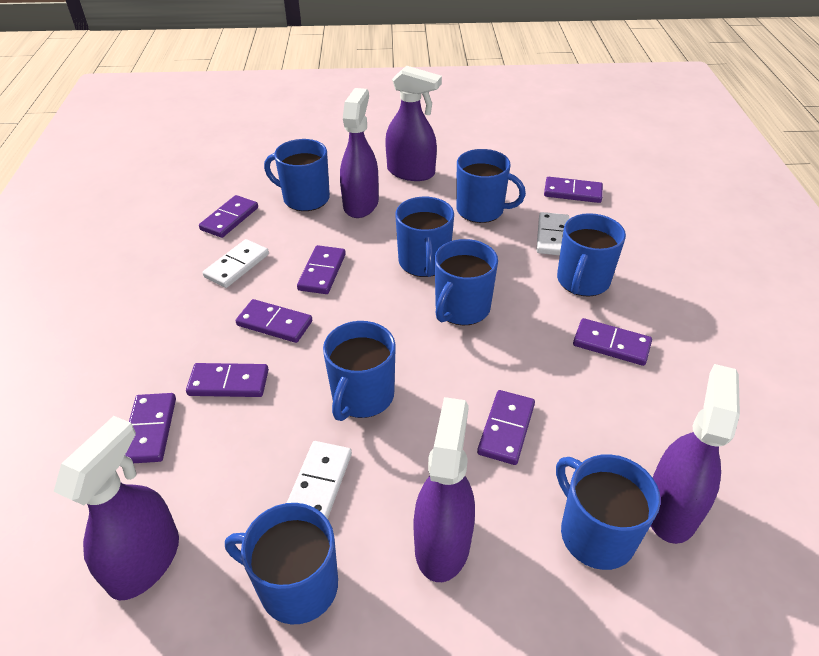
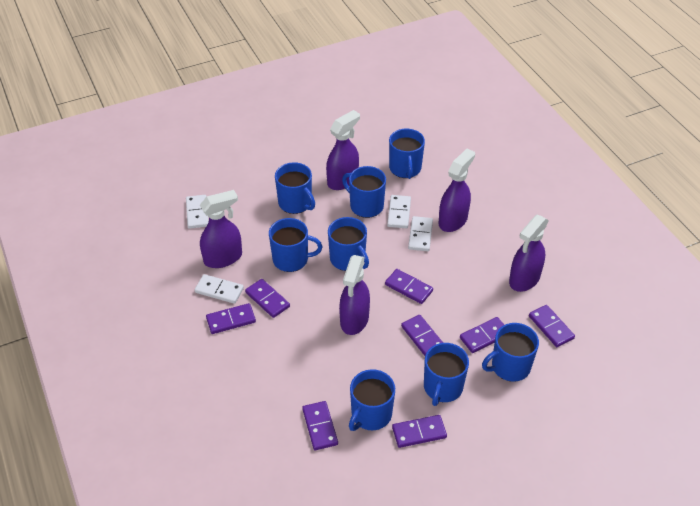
white domino: [202,239,269,288] [287,441,352,519] [536,212,569,255] = 3 -> [186,195,209,229] [195,274,244,304] [387,195,411,228] [408,216,433,251] = 4

